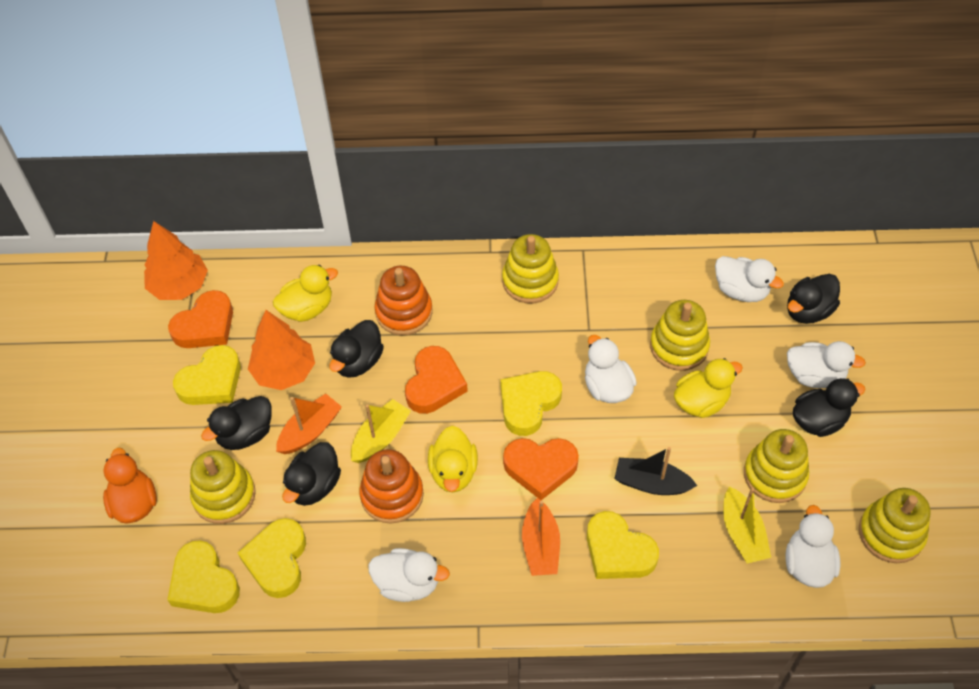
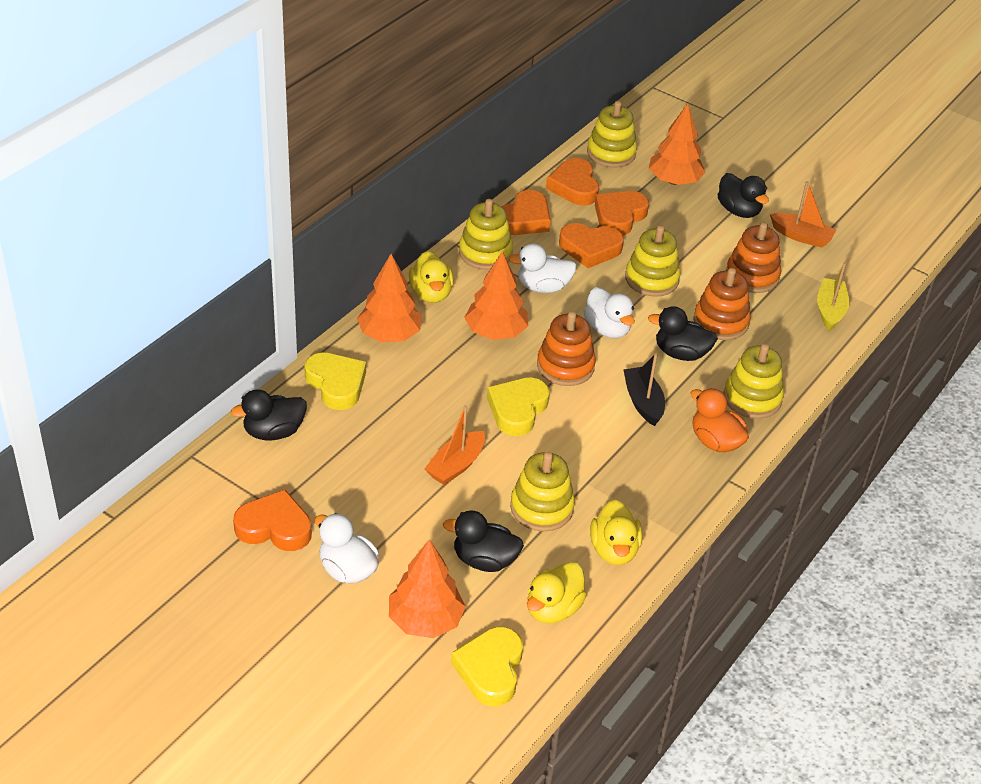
black duck: [201,396,272,450] [282,442,341,506] [329,320,384,378] [787,274,840,324] [793,378,866,437] = 5 -> [231,389,307,440] [443,510,524,572] [648,306,718,361] [718,173,769,218] = 4
orange heart: [168,290,233,348] [405,346,468,414] [503,438,579,500] = 3 -> [233,490,312,551] [502,190,551,235] [546,158,599,206] [559,223,624,268] [595,191,649,235] = 5
orange stacking toy: [359,449,424,523] [375,266,433,336] = 2 -> [537,311,596,386] [693,268,751,340] [726,222,781,293] = 3
orange tree: [144,221,208,300] [248,310,315,390] = 2 -> [357,254,422,342] [389,539,466,638] [464,251,528,340] [649,104,705,185] = 4
white duck: [368,548,450,602] [585,335,637,403] [715,256,784,302] [786,505,840,588] [787,341,866,388] = 5 -> [315,513,379,584] [509,243,577,293] [583,287,635,338] = 3
yellow boat: [351,399,411,463] [723,486,771,564] = 2 -> [817,262,849,331] = 1
yellow heart: [167,540,240,613] [173,345,241,405] [238,518,306,598] [500,371,562,436] [587,511,659,579] = 5 -> [304,353,366,410] [451,627,523,706] [487,377,550,436] = 3

